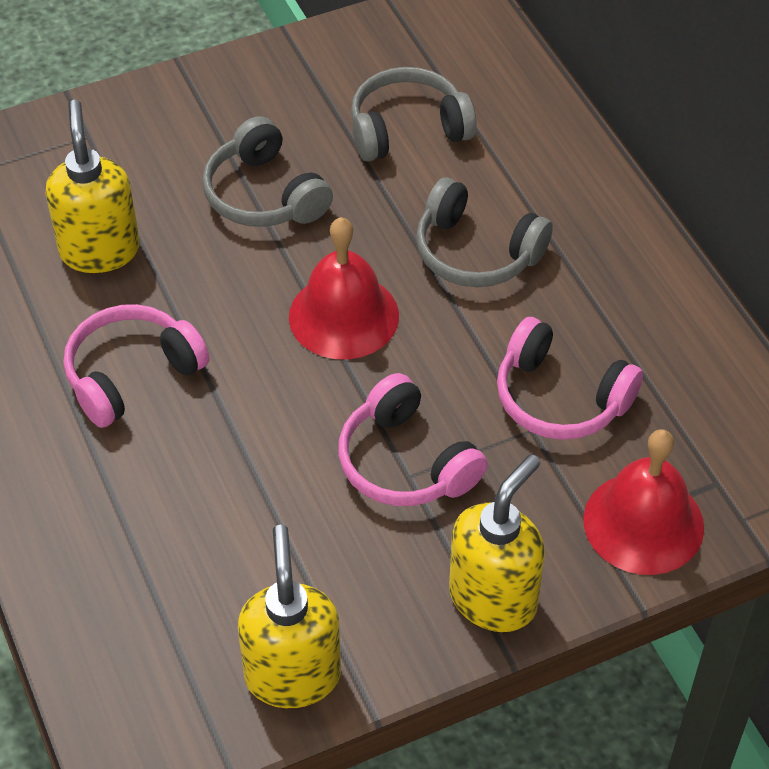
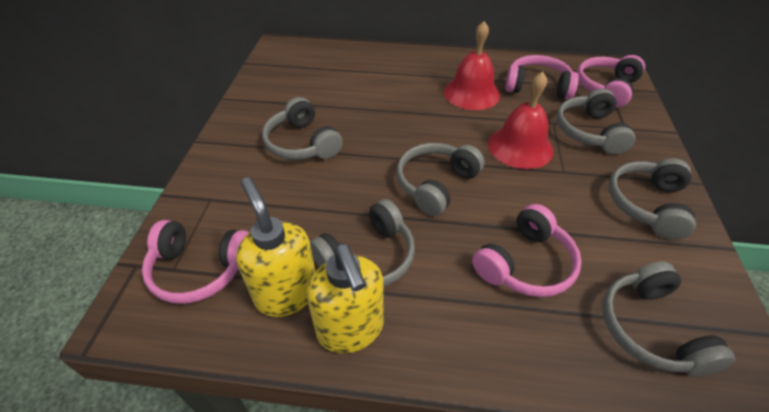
grey headphones: [202,116,333,227] [351,67,477,162] [416,177,553,287] = 3 -> [262,97,343,160] [310,199,415,286] [397,143,485,216] [556,89,635,155] [602,261,736,376] [608,158,696,240] = 6
pink headphones: [64,304,210,428] [338,373,488,506] [497,317,643,440] = 3 -> [142,220,249,304] [472,204,582,297] [505,55,579,100] [577,55,645,108] = 4
yellow soap dispenser: [46,100,140,273] [238,525,341,708] [449,454,545,632] = 3 -> [236,177,316,317] [307,243,384,353] = 2

